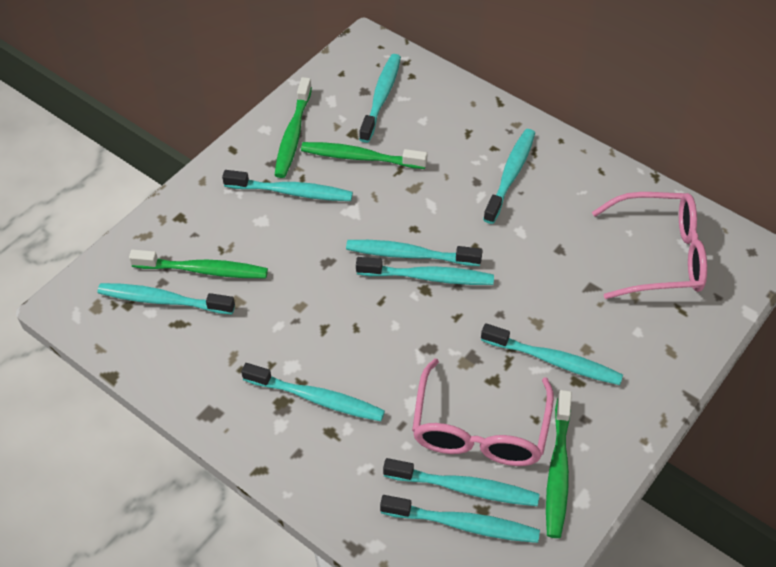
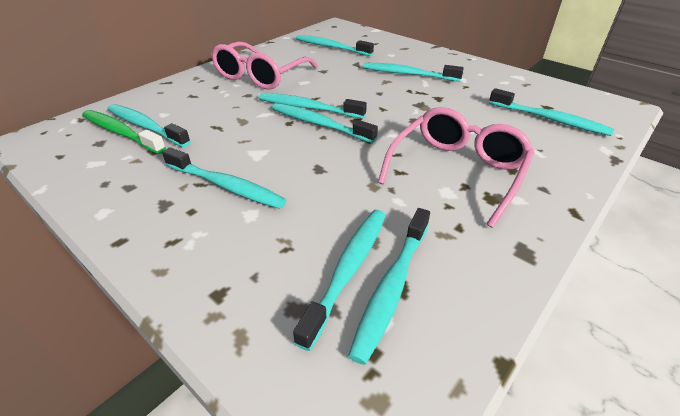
green toothbrush: [129,250,268,278] [275,77,312,178] [301,142,427,169] [546,390,572,538] = 4 -> [82,110,166,154] = 1
turquoise toothbrush: [97,283,235,314] [222,170,353,201] [241,363,385,421] [346,240,483,266] [356,257,494,285] [359,54,401,143] [380,495,540,543] [383,458,540,506] [481,323,623,385] [483,129,535,224] = 10 -> [108,104,191,147] [162,147,286,209] [259,93,367,119] [272,103,378,143] [293,210,386,351] [296,35,374,56] [348,208,430,365] [363,63,464,81] [489,88,614,136] = 9

